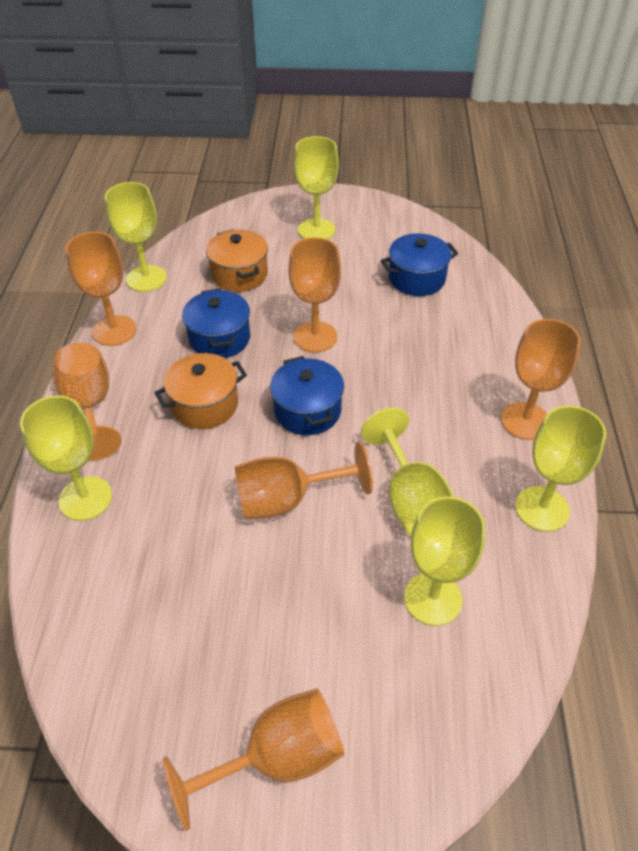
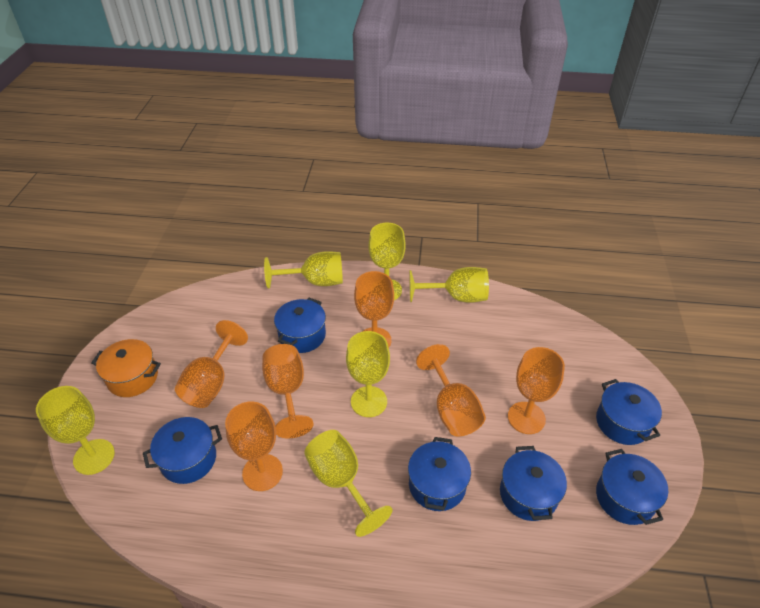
blue pot: [182,288,250,358] [270,356,344,435] [381,233,458,296] = 3 -> [143,417,222,484] [274,298,326,353] [408,437,471,511] [500,446,567,521] [596,379,662,445] [596,449,668,525] = 6
orange pot: [154,353,247,429] [206,229,268,292] = 2 -> [91,339,161,397] = 1

